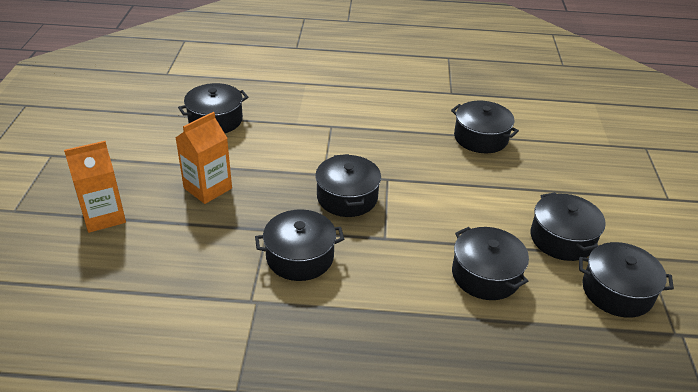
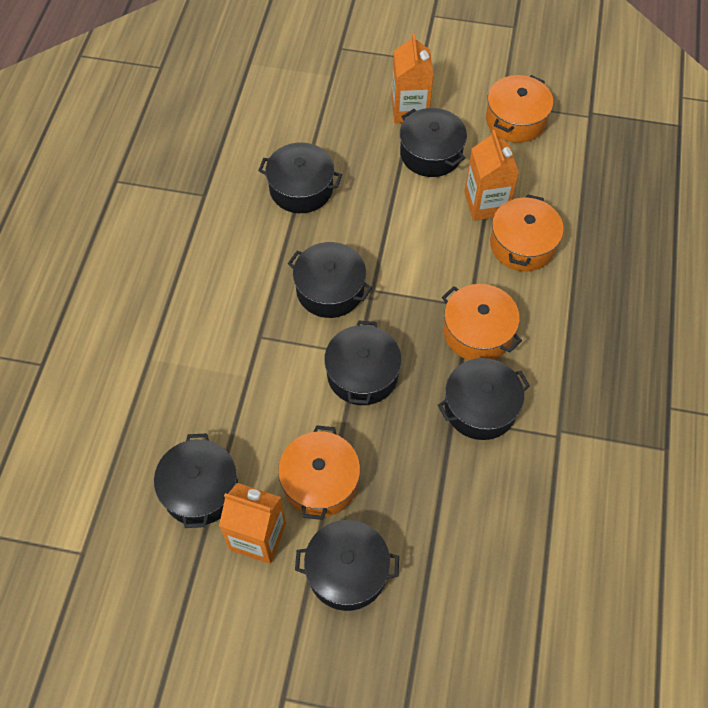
orange carton: [64,141,126,233] [175,112,232,204] = 2 -> [219,483,286,564] [392,33,433,123] [464,130,519,221] = 3
orange pot: none = 0 -> [278,425,360,520] [442,284,522,360] [486,75,553,143] [490,194,564,271] = 4

